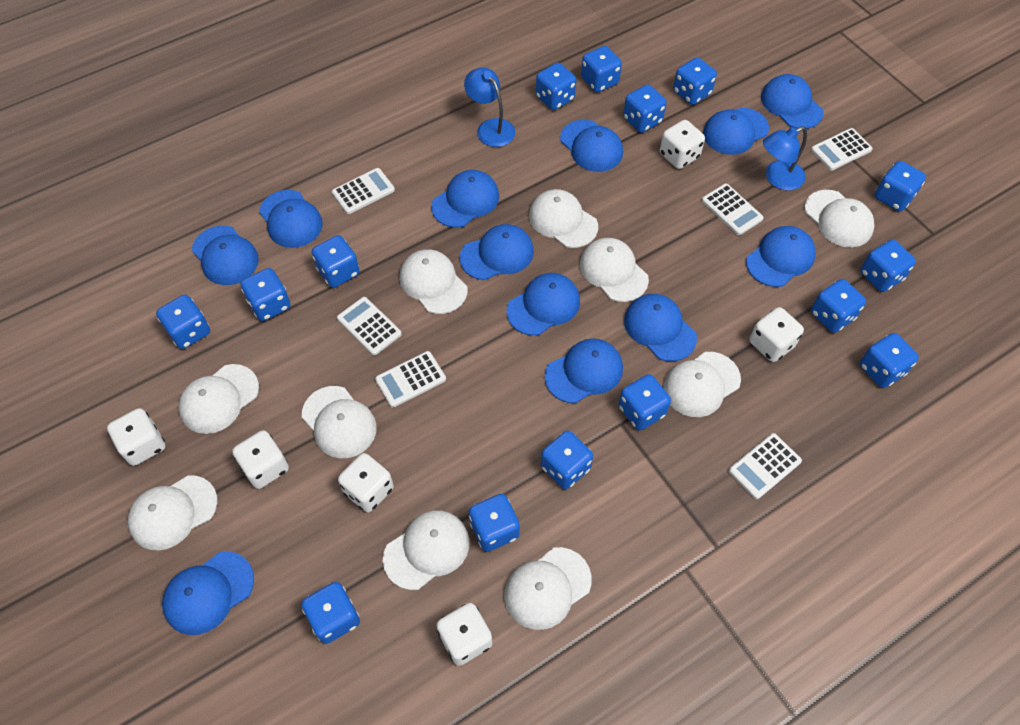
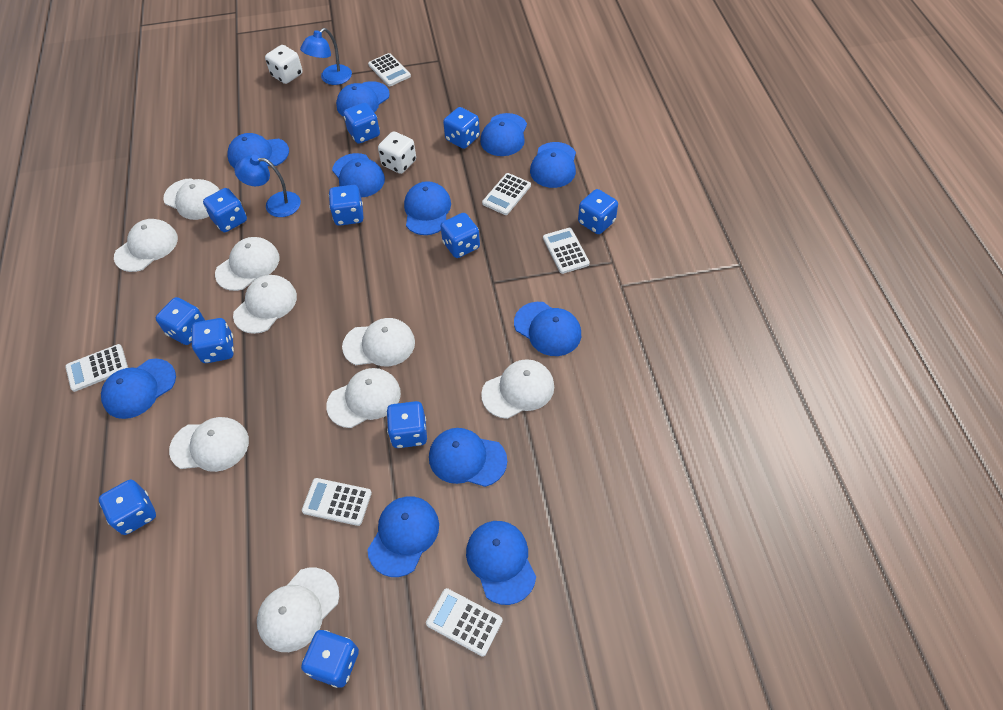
blue cap: [162,551,254,635] [192,226,259,285] [259,190,323,248] [431,170,499,228] [460,224,534,280] [507,273,580,336] [545,338,623,403] [560,120,623,172] [624,294,697,362] [703,108,769,155] [746,226,816,287] [761,74,823,129] = 12 -> [101,359,176,419] [227,133,289,168] [332,153,385,198] [336,81,390,117] [367,496,439,577] [404,181,451,235] [429,428,507,487] [466,521,536,605] [480,113,527,156] [514,302,581,356] [530,142,576,188] = 11
blue dice: [156,295,210,349] [240,268,291,321] [301,582,360,644] [312,235,360,288] [469,494,520,552] [536,62,576,110] [541,431,593,489] [581,46,622,93] [618,374,671,430] [623,84,667,133] [673,57,717,105] [811,279,866,333] [860,240,916,292] [860,333,919,388] [874,161,926,211] = 15 -> [99,480,156,535] [156,297,205,345] [191,318,234,363] [203,188,247,232] [301,630,359,688] [329,185,364,226] [343,102,380,144] [386,401,427,448] [440,213,480,258] [443,107,480,149] [578,189,618,234] = 11
white cap: [128,475,217,551] [179,364,259,434] [302,386,377,458] [383,510,469,590] [399,249,468,314] [504,547,592,630] [529,189,598,248] [580,238,649,302] [663,352,741,417] [804,190,875,247] = 10 -> [114,219,178,272] [163,178,220,220] [169,417,249,472] [215,237,280,291] [233,275,297,334] [257,568,339,652] [326,368,401,428] [342,318,415,366] [481,359,554,419] = 9
white dice: [107,408,165,466] [232,430,289,489] [338,453,394,512] [436,603,492,666] [660,120,705,169] [750,307,804,362] = 6 -> [265,45,303,84] [378,131,416,174] = 2

